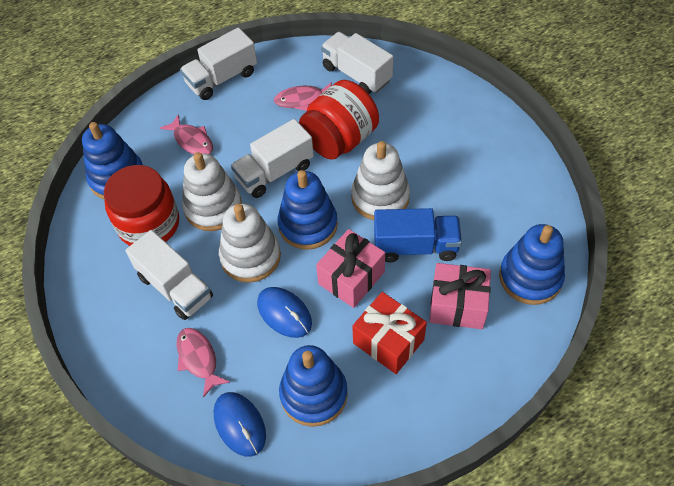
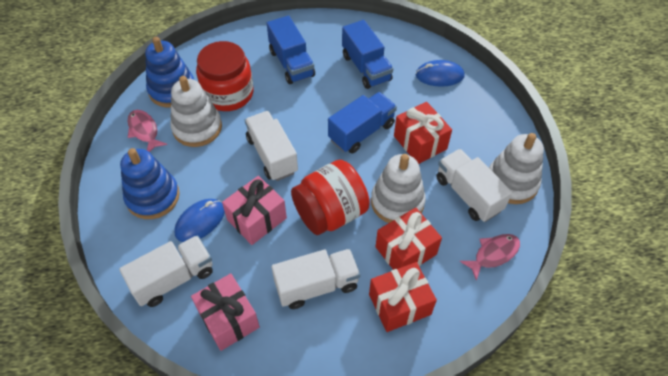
blue stacking toy: [82,122,143,200] [278,170,338,250] [279,345,348,427] [499,224,565,305] = 4 -> [120,148,180,219] [145,37,194,108] = 2
blue truck: [374,208,462,262] = 1 -> [267,15,315,84] [328,92,397,154] [342,20,393,89] = 3
pink fish: [160,114,213,155] [176,328,230,397] [274,82,332,111] = 3 -> [128,110,167,152] [459,234,520,281] = 2
red gift: [352,292,427,374] = 1 -> [369,262,437,332] [376,208,442,270] [394,102,452,164] = 3

